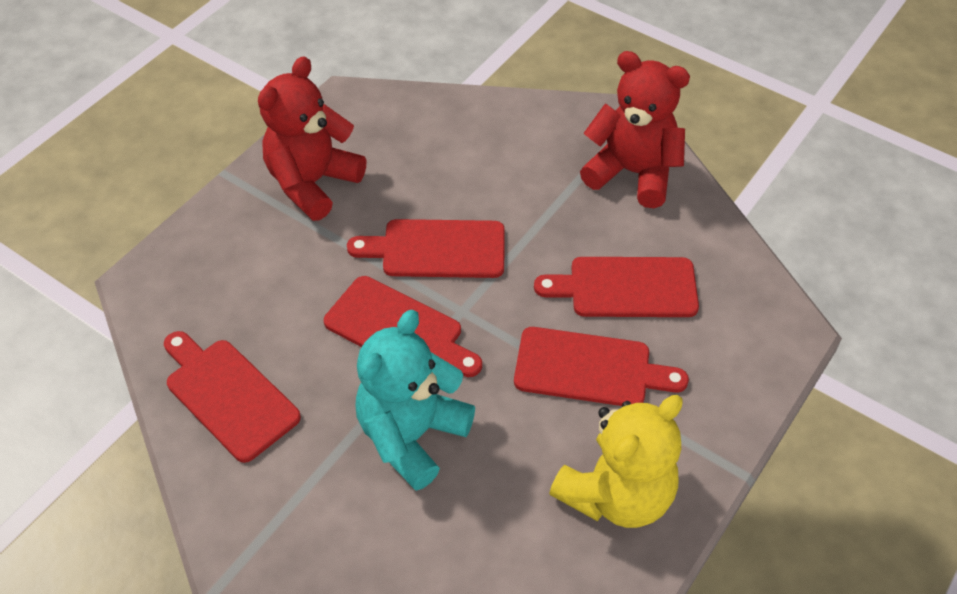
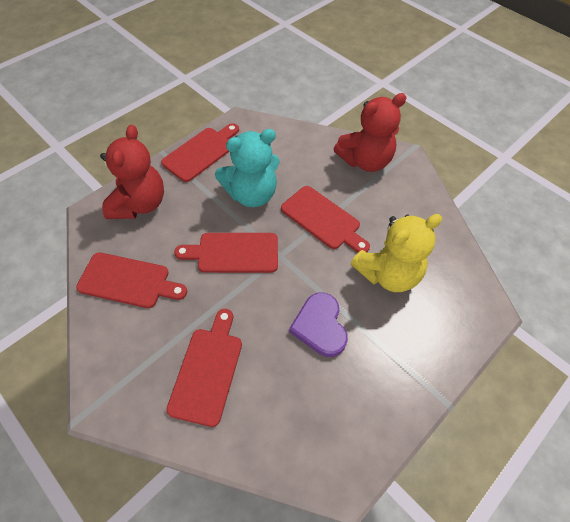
purple heart: none = 0 -> [289,293,348,357] = 1

